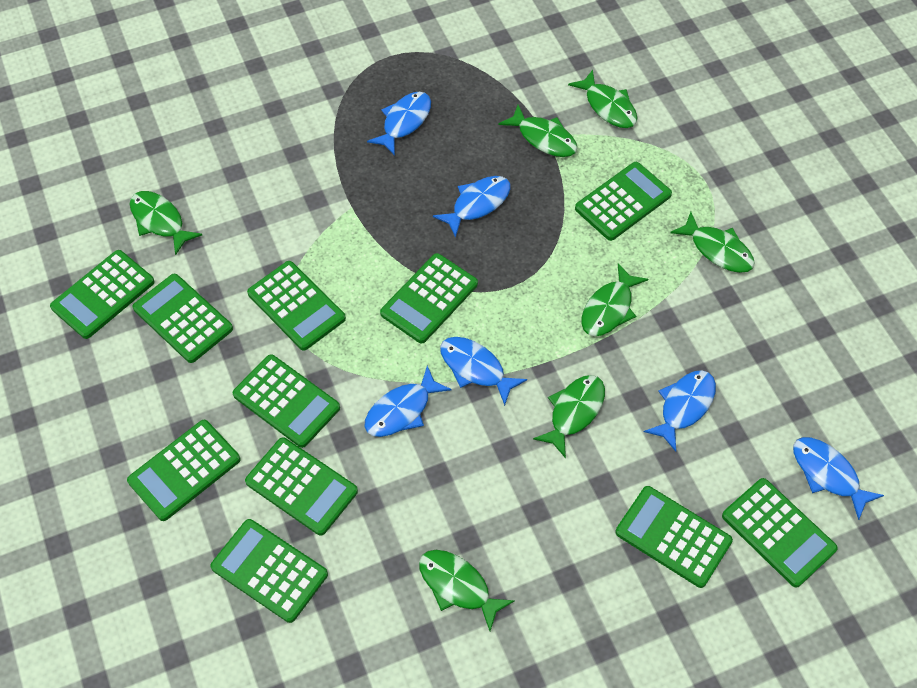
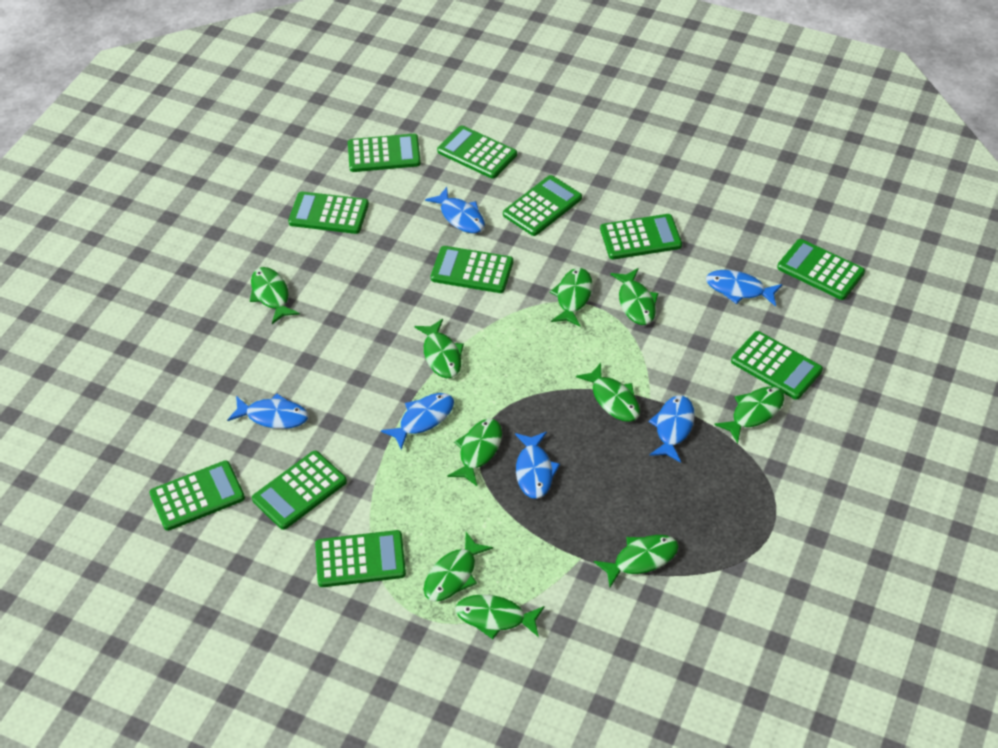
green fish: [130,191,202,255] [419,550,515,631] [499,105,578,157] [533,375,605,458] [568,70,638,128] [581,263,648,336] [670,212,755,273] = 7 -> [250,267,300,324] [414,319,464,378] [423,532,493,602] [447,419,502,486] [455,594,545,639] [550,268,593,327] [576,363,640,422] [594,535,679,587] [610,268,658,325] [714,387,784,443] = 10

